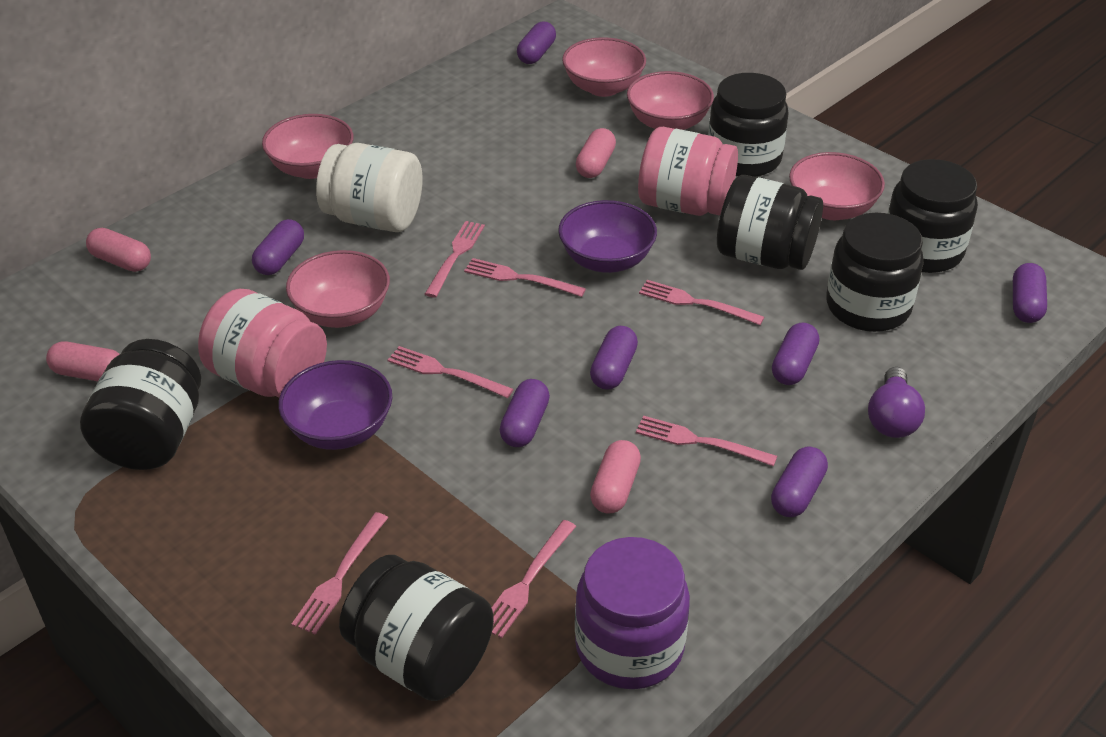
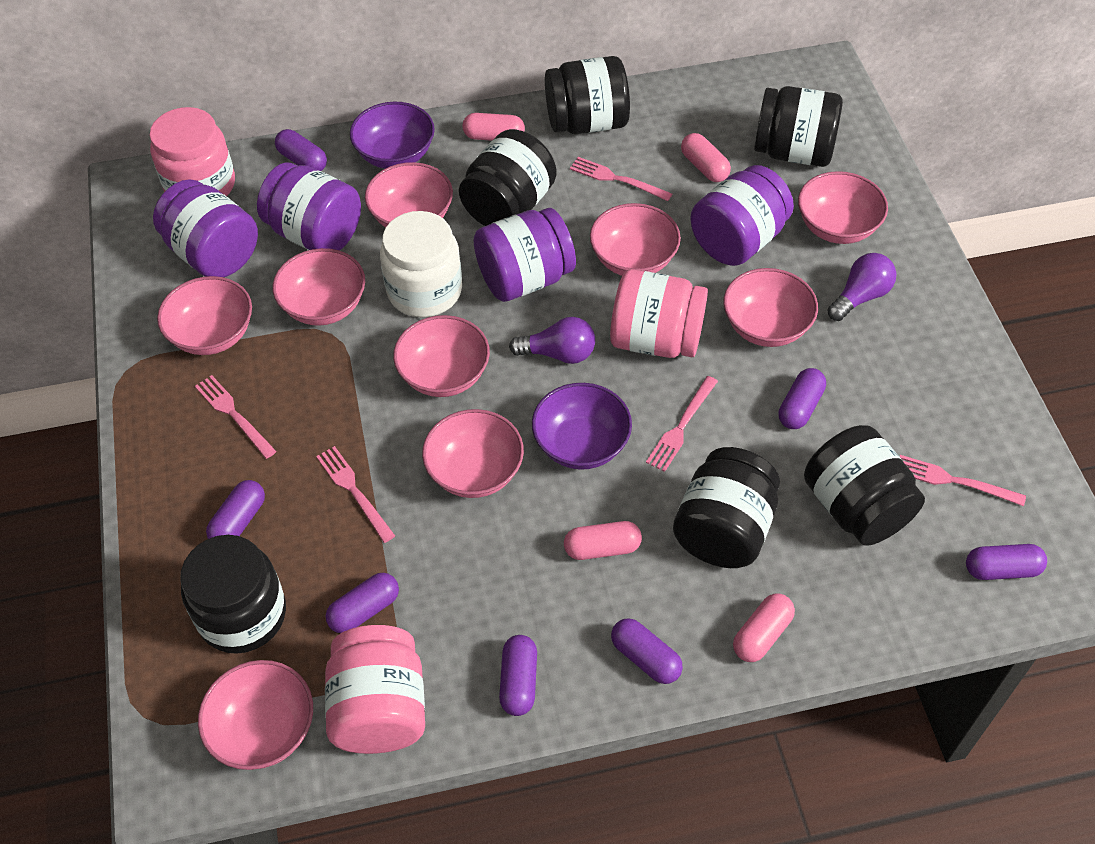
pink bowl: [262,114,354,179] [286,250,390,328] [562,37,646,97] [627,71,714,130] [789,152,885,220] = 5 -> [157,276,252,355] [198,660,313,770] [272,248,365,326] [365,162,453,228] [393,315,490,397] [422,409,524,498] [590,203,681,276] [723,268,818,347] [798,171,888,244] = 9
pink fork: [292,512,388,635] [387,346,514,398] [425,221,485,298] [464,258,586,297] [492,520,576,638] [636,416,777,466] [639,280,764,325] = 7 -> [195,375,277,459] [316,446,395,543] [570,157,672,201] [646,376,718,472] [900,455,1026,506] = 5
pink jar: [198,289,327,398] [638,127,738,216] = 2 -> [150,107,235,196] [325,625,425,754] [610,269,708,358] = 3
purple jar: [575,537,690,689] = 1 -> [153,179,258,277] [257,162,361,251] [474,208,576,302] [690,165,794,266] = 4
purple light bulb: [868,367,925,438] = 1 -> [509,317,595,364] [827,253,896,321] = 2

